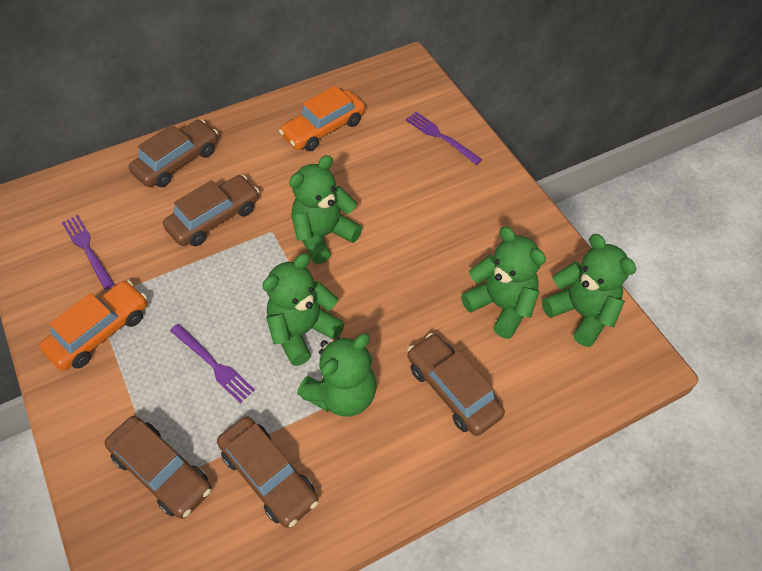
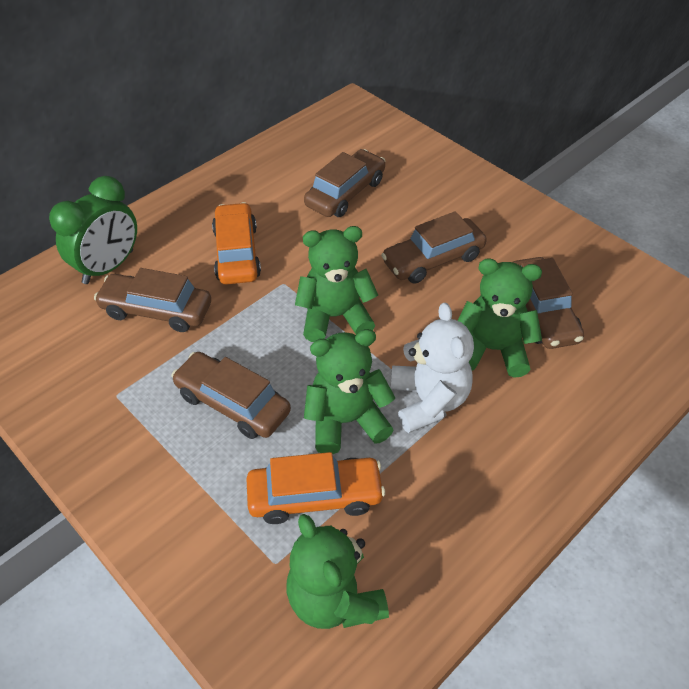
green clock: none = 0 -> [49,176,137,284] = 1
green teddy bear: [262,253,344,366] [289,155,362,264] [297,334,377,417] [461,227,546,339] [542,234,636,347] = 5 -> [287,514,389,629] [295,226,378,342] [304,329,395,455] [457,259,542,378] = 4
purple fork: [62,215,115,290] [170,324,255,403] [406,112,482,165] = 3 -> none = 0
white teddy bear: none = 0 -> [391,302,474,433] = 1

